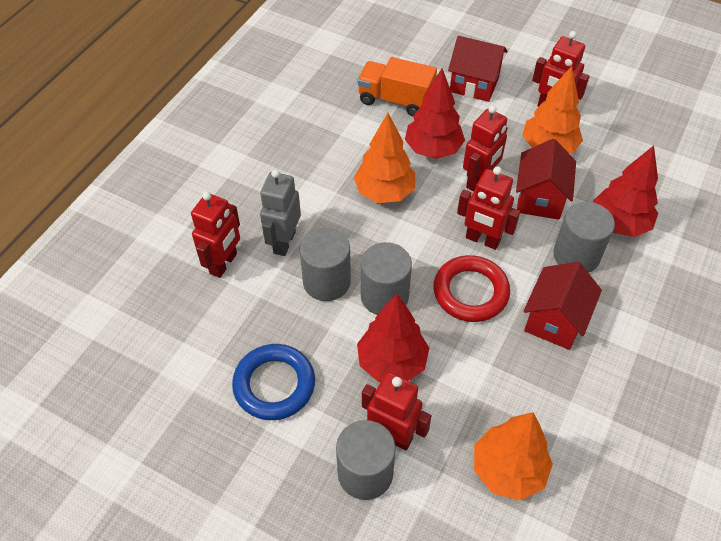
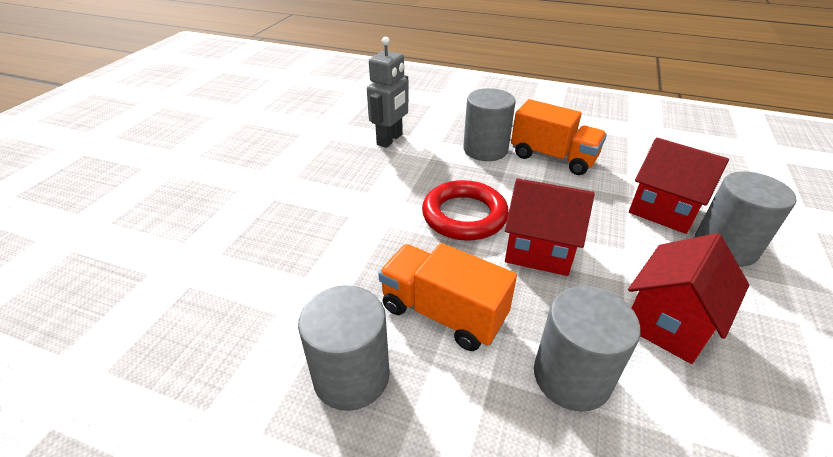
blue ring: [232,344,315,420] = 1 -> none = 0
orange tree: [354,113,415,203] [474,412,553,500] [522,66,583,154] = 3 -> none = 0
orange truck: [358,57,437,116] = 1 -> [378,243,517,351] [511,99,607,175] = 2
red robot: [191,192,240,278] [362,372,432,451] [457,167,520,250] [463,105,507,192] [532,31,590,107] = 5 -> none = 0
red tree: [357,294,429,382] [405,69,465,159] [593,145,658,237] = 3 -> none = 0

